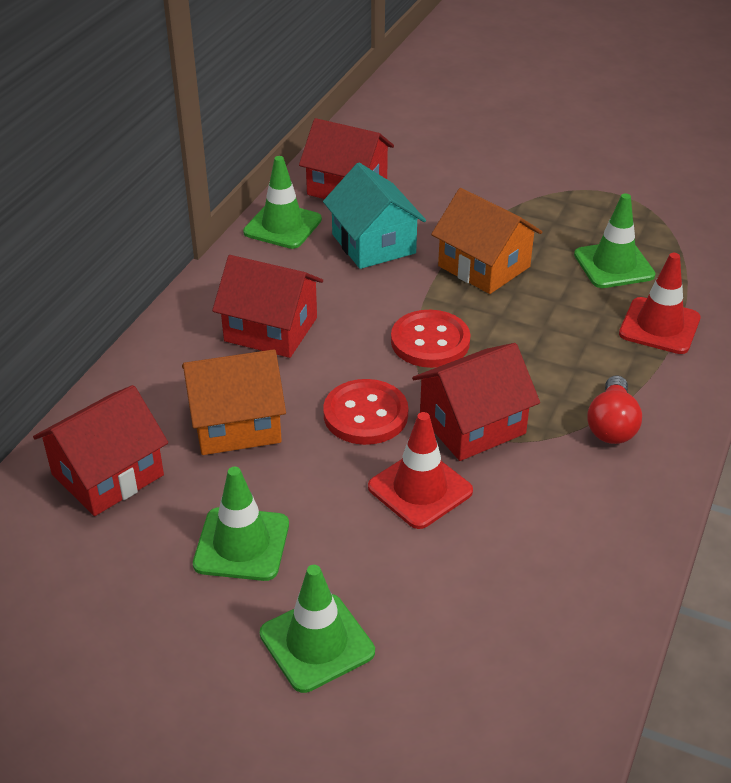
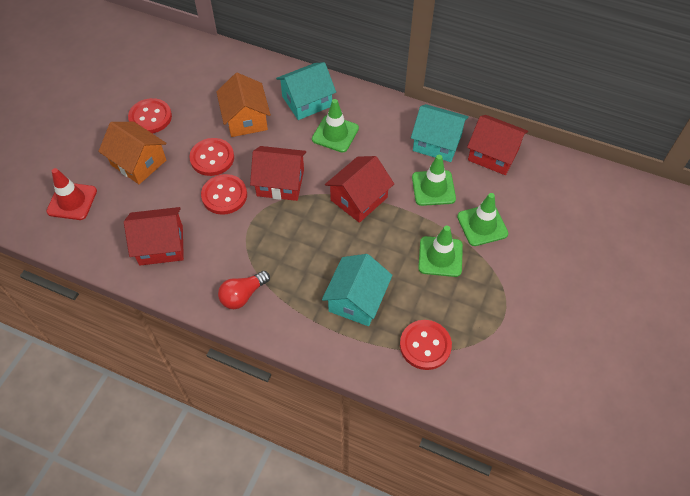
red button: [323,379,408,445] [391,310,471,368] = 2 -> [128,98,172,133] [189,138,234,176] [201,174,247,215] [400,320,452,370] = 4
red traffic cone: [368,412,473,529] [619,253,700,354] = 2 -> [46,168,97,220] = 1
turquoise house: [323,163,426,269] = 1 -> [276,62,336,120] [322,254,393,326] [411,104,469,162] = 3

